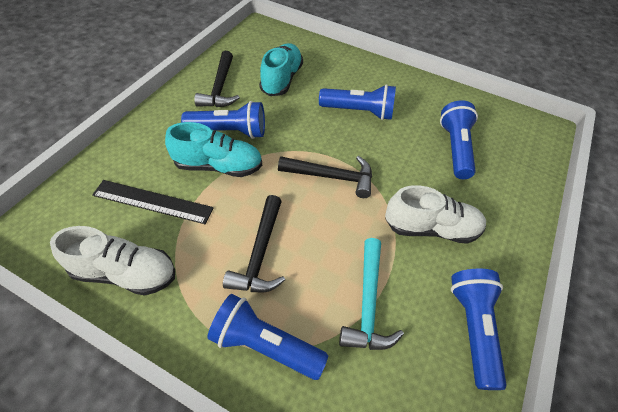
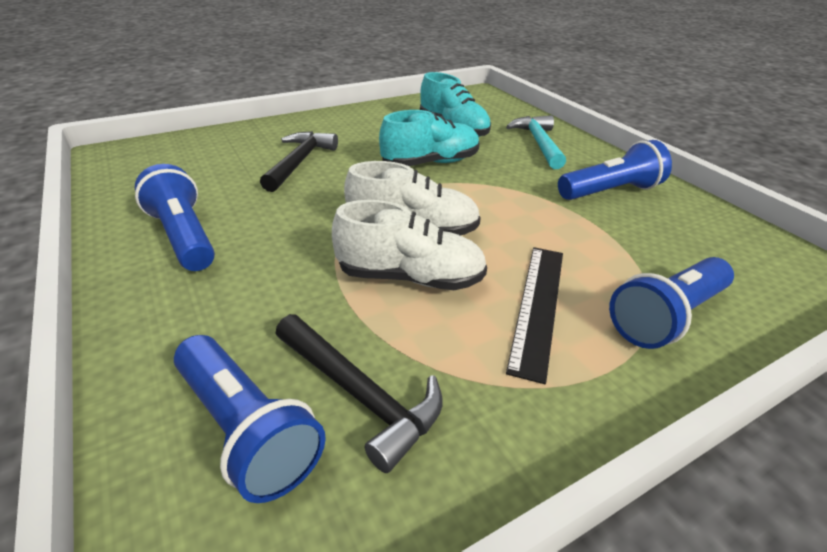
black hammer: [194,51,240,107] [223,195,285,292] [278,156,372,198] = 3 -> [260,131,338,192] [276,314,443,473] = 2
blue flashlight: [181,101,265,139] [207,294,328,380] [319,84,396,120] [440,100,478,179] [451,268,507,390] = 5 -> [135,164,215,271] [174,335,326,503] [558,140,672,200] [609,257,734,349] = 4

